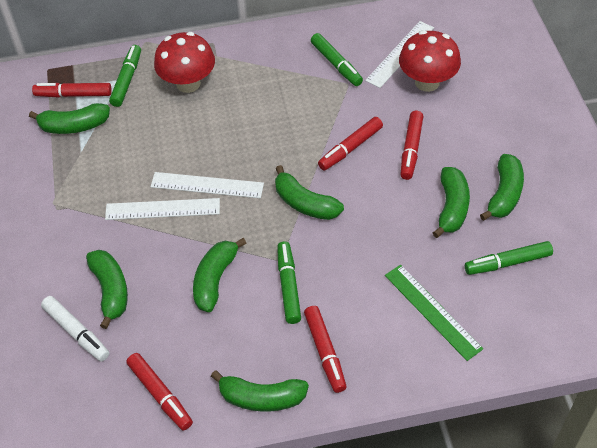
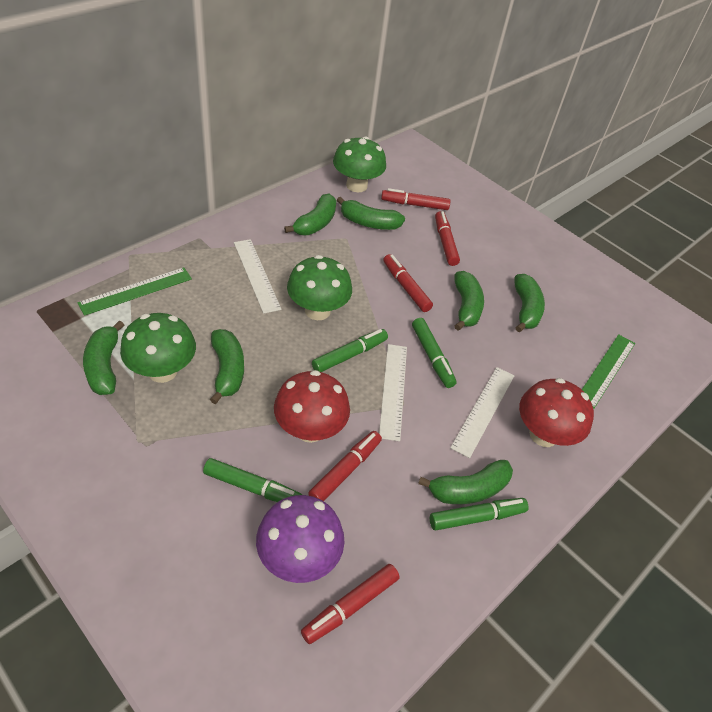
green mushroom: none = 0 -> [120,313,196,383] [287,255,352,320] [333,136,386,192] = 3
green ruler: [385,264,483,361] = 1 -> [77,267,192,316] [582,334,635,409] = 2
purple mushroom: none = 0 -> [256,495,345,583] = 1
white marker: [41,296,109,361] = 1 -> none = 0

